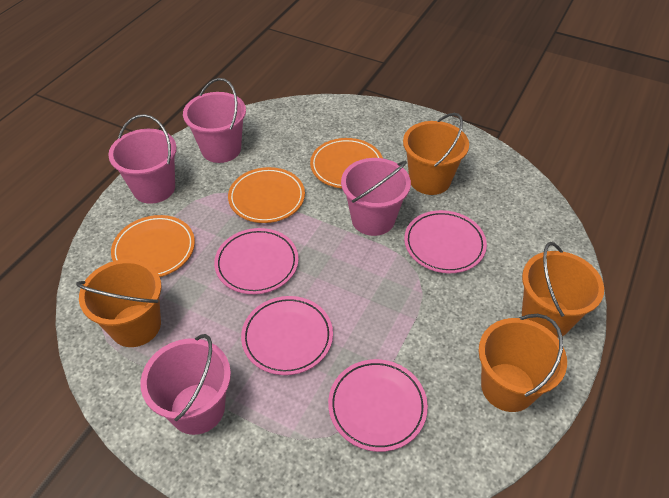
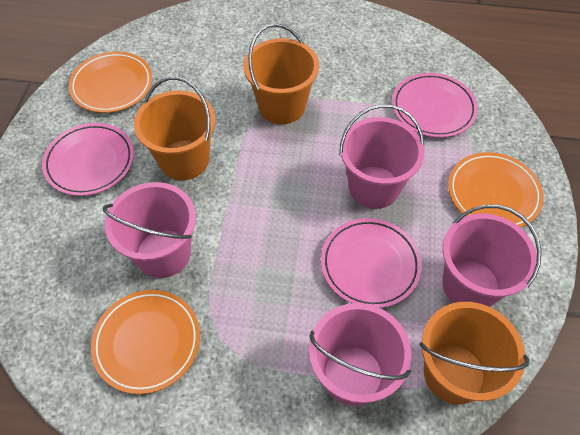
orange bucket: [76,259,162,347] [403,113,469,195] [478,314,567,412] [522,242,604,338] = 4 -> [134,77,215,180] [243,23,319,124] [420,302,529,404] = 3
pink plate: [214,228,298,294] [241,296,333,375] [328,359,428,452] [404,210,487,273] = 4 -> [42,123,134,196] [321,218,422,308] [392,73,478,138] = 3

